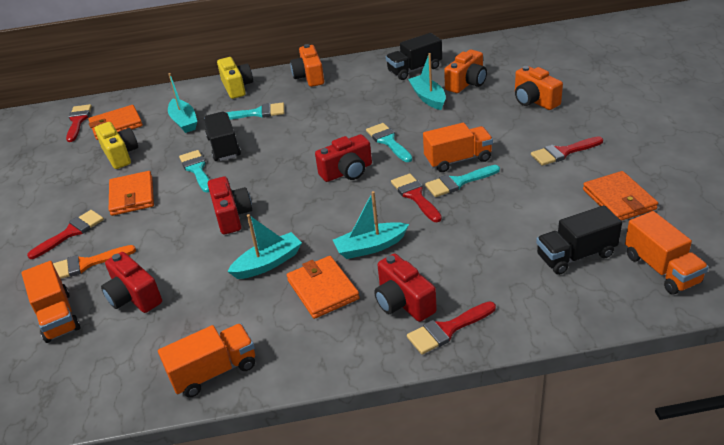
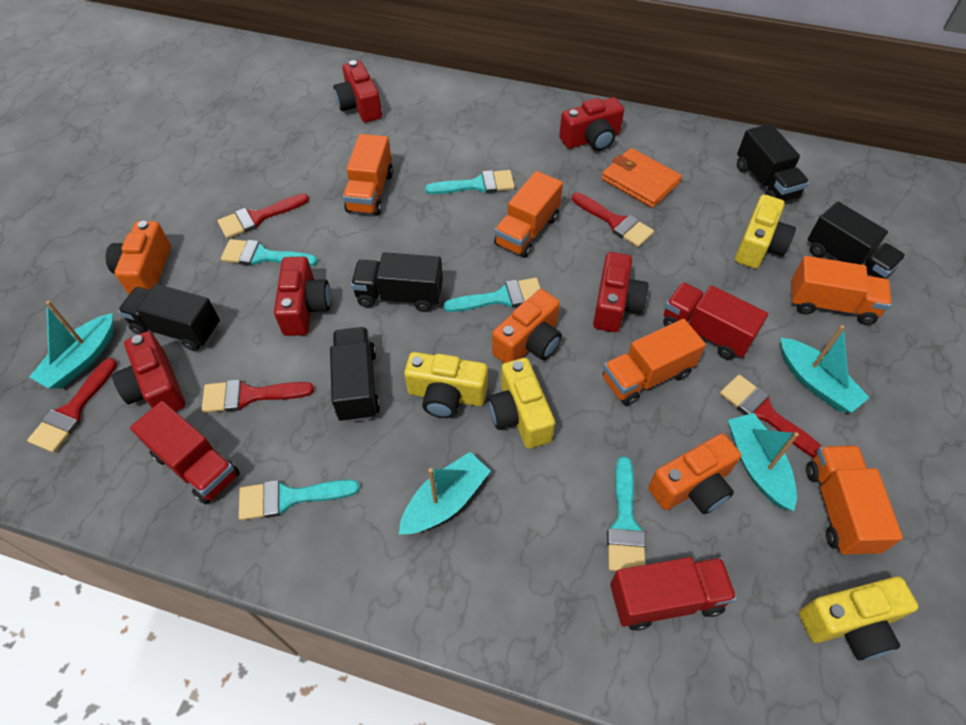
black truck: [204,112,241,161] [386,33,442,80] [536,205,622,275] = 3 -> [118,284,220,351] [330,327,380,422] [351,252,443,312] [737,124,809,202] [808,201,906,279] = 5
orange brush: [53,245,136,279] = 1 -> none = 0
orange truck: [21,261,80,343] [158,324,255,397] [423,123,493,172] [625,211,709,295] = 4 -> [343,134,393,216] [494,171,563,258] [603,319,706,406] [791,256,892,325] [806,445,903,556] = 5
orange wallet: [88,105,143,140] [109,171,154,216] [287,256,360,319] [583,171,658,221] = 4 -> [601,148,682,208] = 1
red camera: [101,252,162,313] [208,176,252,235] [315,134,372,182] [374,254,437,322] = 4 -> [112,331,185,412] [274,256,331,336] [333,60,382,122] [559,97,624,151] [593,252,648,332] = 5
red truck: none = 0 -> [130,401,240,505] [610,557,737,631] [663,282,768,360] = 3
turquoise brush: [179,150,209,192] [226,102,284,120] [366,123,412,162] [425,165,500,197] = 4 -> [221,239,318,266] [239,479,360,520] [425,170,515,194] [443,278,541,312] [607,456,646,571] = 5
yellow camera: [95,122,138,169] [217,57,253,99] = 2 -> [404,352,488,418] [488,358,555,449] [735,194,796,269] [799,577,918,661] = 4

